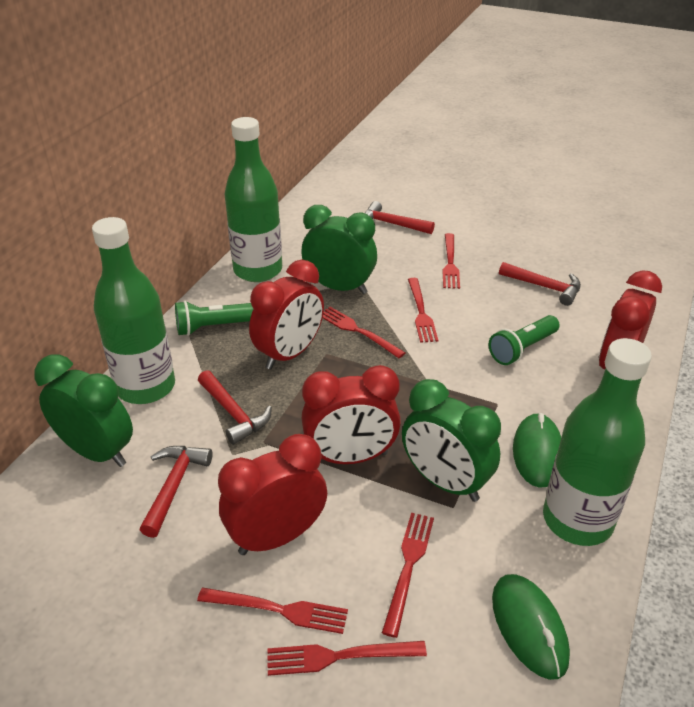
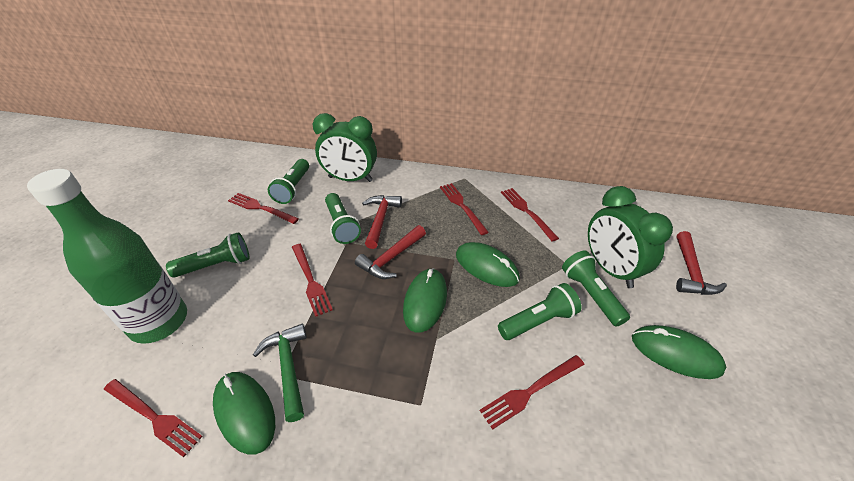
green bottle: [92,217,175,404] [225,117,282,282] [543,338,652,546] = 3 -> [27,169,187,344] = 1
green clock: [34,354,133,467] [301,205,377,294] [402,379,501,502] = 3 -> [313,113,377,182] [588,186,673,288] = 2
green flashlight: [175,301,253,336] [489,315,560,365] = 2 -> [166,232,249,278] [268,159,309,204] [325,193,361,244] [498,283,582,340] [562,251,630,327] = 5
green hammer: none = 0 -> [253,324,307,422] = 1
green mouse: [492,574,570,680] [513,413,561,488] = 2 -> [213,372,275,454] [403,268,447,333] [456,242,520,287] [632,325,726,379] = 4
red clock: [218,434,327,555] [249,260,324,370] [301,365,401,464] [599,270,662,369] = 4 -> none = 0
red hammer: [140,446,212,538] [198,370,272,445] [365,201,435,234] [499,262,581,306] = 4 -> [355,225,426,279] [362,195,402,249] [676,231,727,295] = 3

